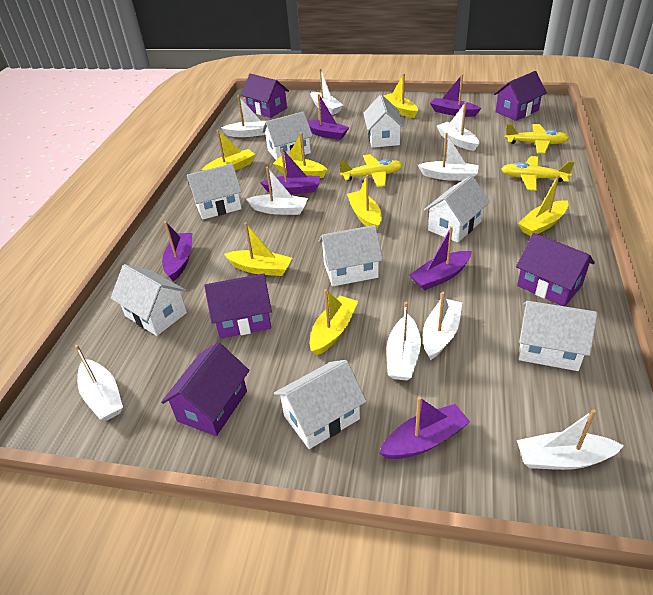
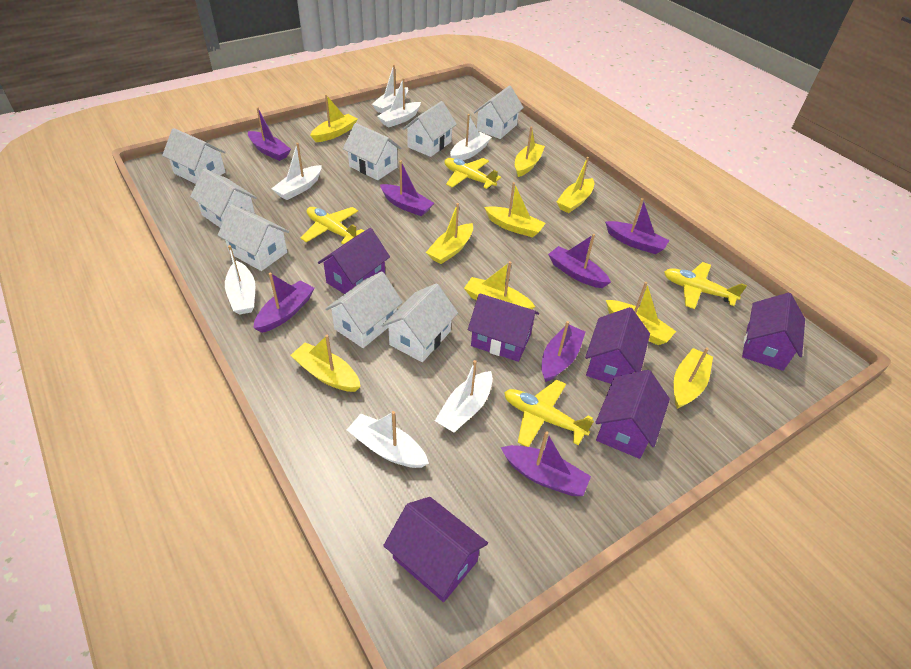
purple boat: [162,221,193,281] [260,148,320,194] [307,94,350,140] [379,397,470,459] [409,226,472,290] [430,74,481,117] = 6 -> [248,107,291,161] [254,272,315,333] [380,160,434,216] [501,431,591,496] [541,321,586,382] [548,234,611,288] [605,198,670,254] = 7
purple house: [161,342,249,436] [204,273,272,339] [241,73,289,118] [494,71,547,121] [516,233,595,306] = 5 -> [318,228,390,294] [383,497,488,602] [468,293,539,362] [585,307,650,384] [595,370,670,459] [742,293,805,371] = 6
white boat: [75,345,123,421] [221,95,265,137] [246,167,308,215] [310,69,343,115] [386,302,421,381] [418,133,479,181] [423,292,462,360] [437,102,479,151] [517,409,624,470] = 9 -> [225,245,255,315] [271,143,322,200] [347,411,429,468] [372,64,408,113] [377,78,421,128] [435,360,493,433] [450,114,492,160] = 7
yellow boat: [202,130,255,171] [224,222,292,276] [273,132,328,178] [310,289,358,355] [347,175,382,229] [384,73,418,118] [518,175,568,236] = 7 -> [290,335,361,392] [310,94,357,142] [426,203,473,264] [464,261,535,309] [484,182,546,237] [515,126,545,177] [557,157,594,213] [606,282,676,345] [674,348,713,409] = 9
yellow plane: [340,154,403,187] [501,156,575,191] [505,124,569,154] = 3 -> [300,207,364,245] [445,158,501,189] [504,379,594,447] [664,262,747,309] = 4

